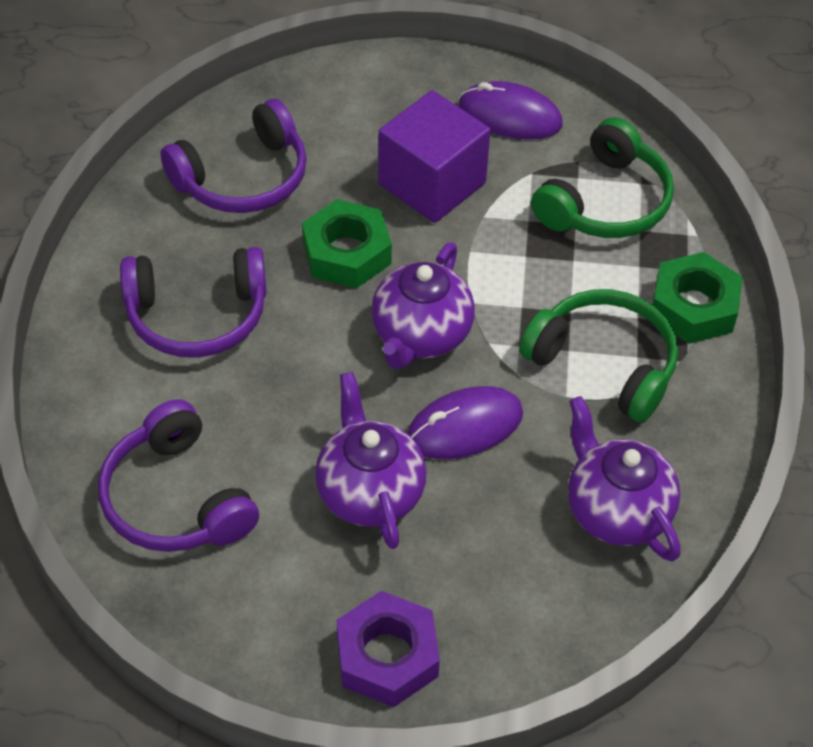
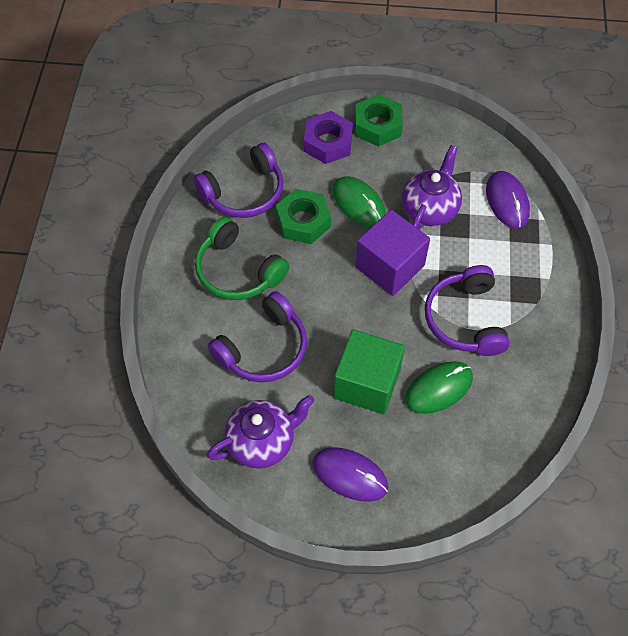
green cube: none = 0 -> [334,329,405,414] = 1
green headphones: [519,289,678,422] [531,117,674,238] = 2 -> [195,217,289,300] = 1
green mouse: none = 0 -> [332,176,386,227] [405,361,473,414] = 2
purple teapot: [315,372,426,549] [371,242,475,369] [568,396,681,562] = 3 -> [207,395,314,469] [402,145,462,230] = 2

